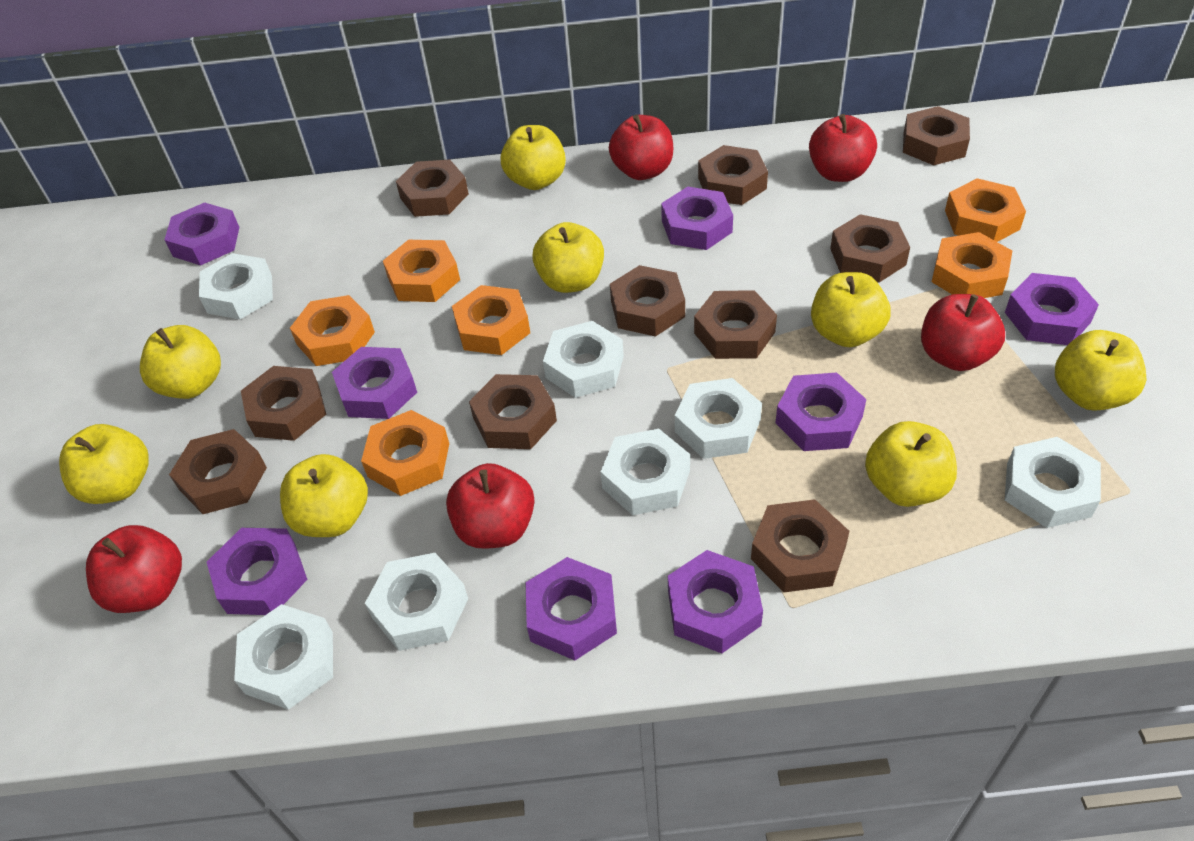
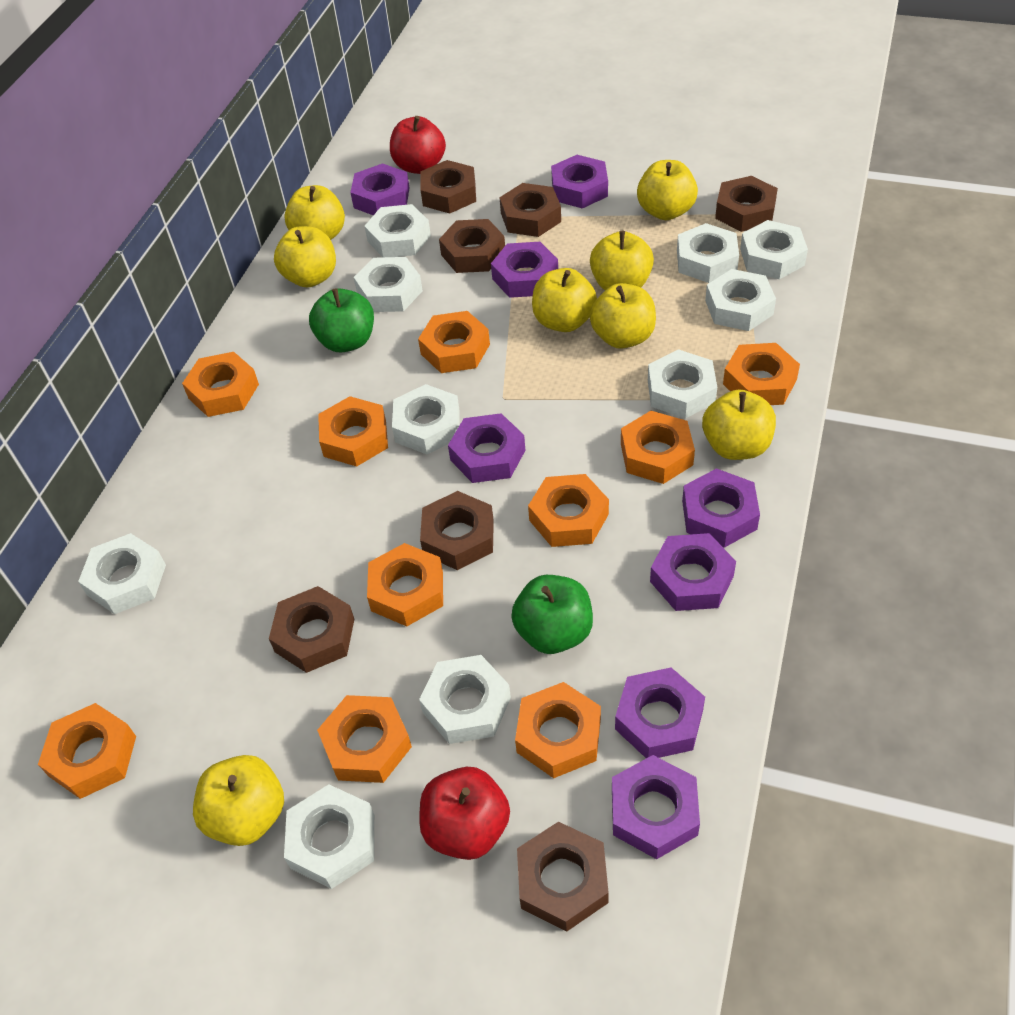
brown nut: [169,429,267,514] [241,366,326,441] [396,160,469,217] [469,374,557,449] [610,265,685,337] [694,290,777,359] [698,145,768,205] [751,499,849,592] [830,214,910,283] [903,106,970,165] = 10 -> [269,586,354,673] [420,491,494,570] [421,160,476,214] [439,219,505,273] [499,183,561,237] [517,822,609,932] [715,176,778,232] = 7
green apple: none = 0 -> [309,288,374,352] [511,575,593,654] = 2
orange nut: [290,295,375,366] [361,410,449,496] [383,240,460,302] [452,285,530,355] [932,232,1012,298] [945,178,1026,242] = 6 -> [38,703,136,799] [182,352,259,417] [317,695,412,783] [318,396,388,467] [367,543,443,626] [418,311,490,373] [515,682,601,778] [528,474,609,547] [621,411,695,484] [723,343,800,405] = 10
red apple: [86,525,182,613] [446,463,535,549] [609,114,673,180] [809,114,877,182] [921,294,1005,371] = 5 -> [390,116,446,174] [419,767,510,860] = 2
white nut: [199,253,273,319] [234,604,333,710] [365,553,468,651] [543,321,624,398] [601,429,690,515] [675,378,762,459] [1005,437,1101,528] = 7 -> [78,533,166,614] [284,784,374,889] [354,257,423,312] [365,204,431,257] [392,384,460,455] [419,655,511,744] [648,349,717,419] [677,223,739,283] [705,269,776,331] [740,220,808,279] = 10

